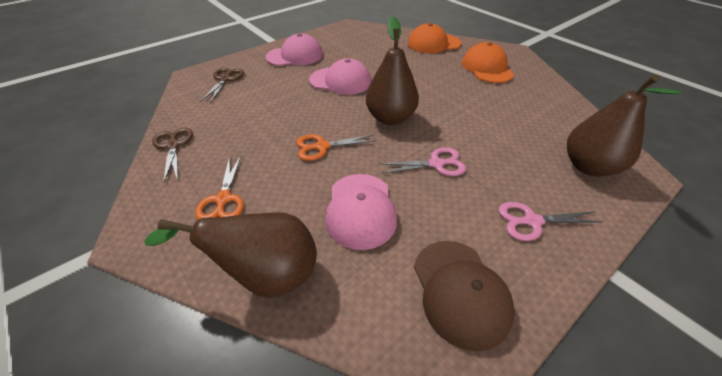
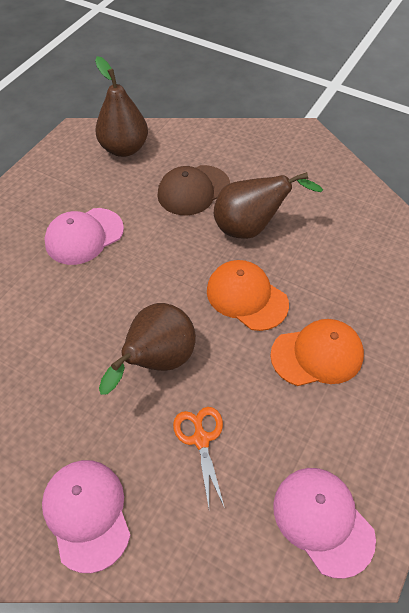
brown scissors: [152,128,193,183] [200,68,244,103] = 2 -> none = 0
orange scissors: [195,156,244,219] [296,134,377,161] = 2 -> [173,407,225,508] = 1
pink scissors: [379,147,466,176] [499,202,602,241] = 2 -> none = 0

